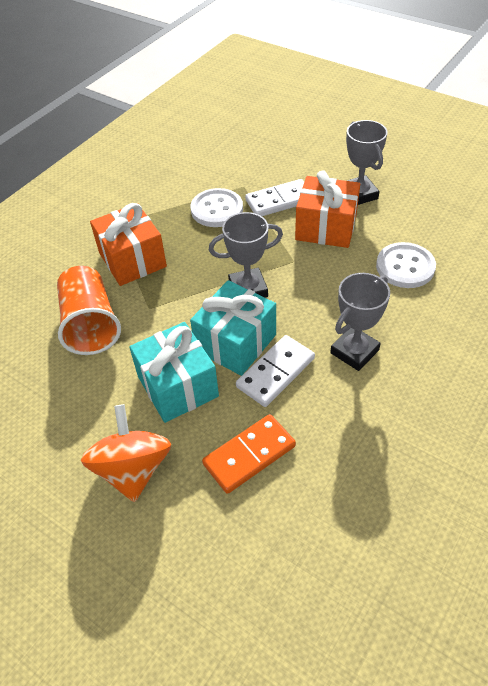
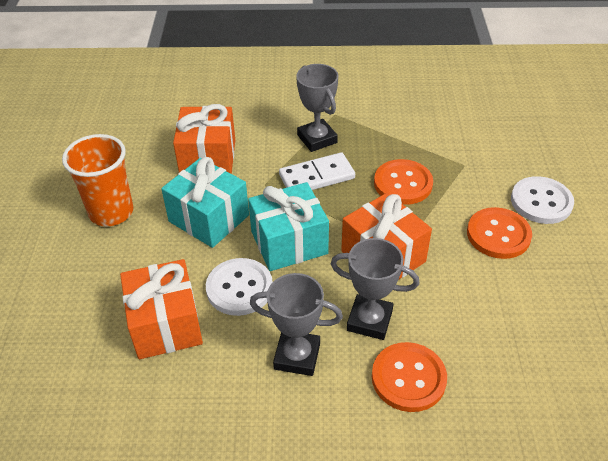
orange button: none = 0 -> [372,342,447,412] [374,159,433,205] [467,207,532,259] = 3
orange domino: [202,414,296,494] = 1 -> none = 0
orange gift: [90,203,167,286] [295,170,360,248] = 2 -> [120,259,203,359] [173,104,235,174] [341,192,432,280] = 3
orange spinning top: [81,404,171,502] = 1 -> none = 0
white domino: [236,335,315,407] [245,179,304,216] = 2 -> [279,152,355,190] = 1

